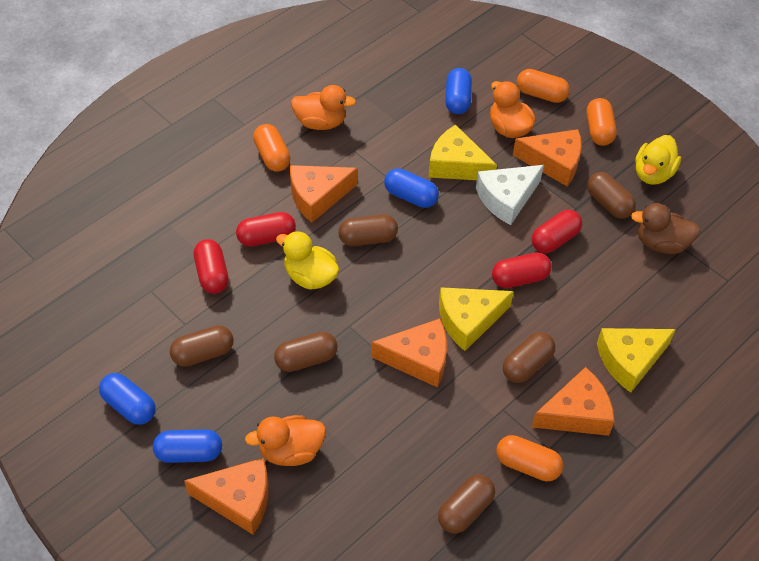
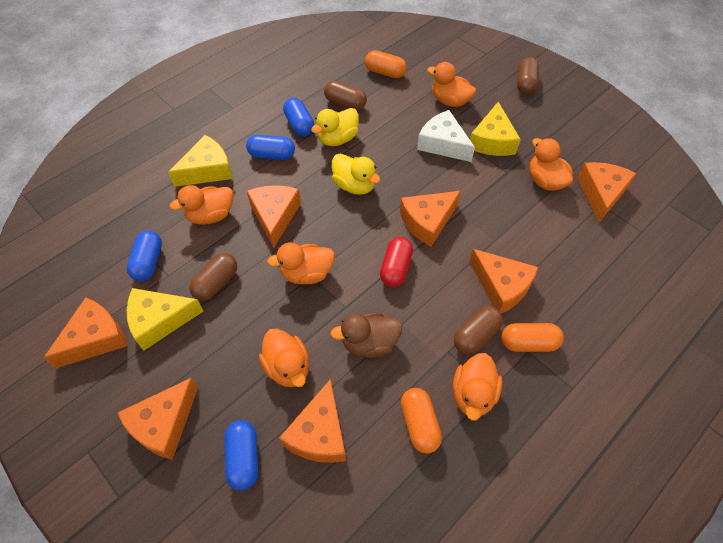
brown capsule: [170,325,234,367] [274,331,338,372] [338,214,398,246] [438,474,495,534] [503,332,555,383] [587,172,636,219] = 6 -> [189,253,237,301] [324,81,367,111] [454,306,503,355] [517,57,539,95] = 4
orange capsule: [253,124,291,172] [496,435,563,481] [517,69,570,103] [587,98,617,146] = 4 -> [365,50,407,78] [401,388,442,454] [502,323,564,352] = 3
orange cheese: [184,458,268,535] [290,165,358,222] [371,318,447,388] [513,129,582,186] [532,367,614,436] = 5 -> [44,297,128,368] [118,377,198,460] [247,185,301,248] [279,379,346,463] [400,191,461,247] [469,249,538,313] [577,162,637,222] = 7
orange duck: [245,415,326,466] [291,85,356,130] [490,81,536,138] = 3 -> [170,185,233,225] [259,328,309,387] [267,242,335,284] [427,62,476,107] [453,353,503,421] [530,138,573,191] = 6
red capsule: [194,239,229,294] [236,212,296,247] [492,253,551,288] [532,210,582,253] = 4 -> [380,237,413,287] = 1

